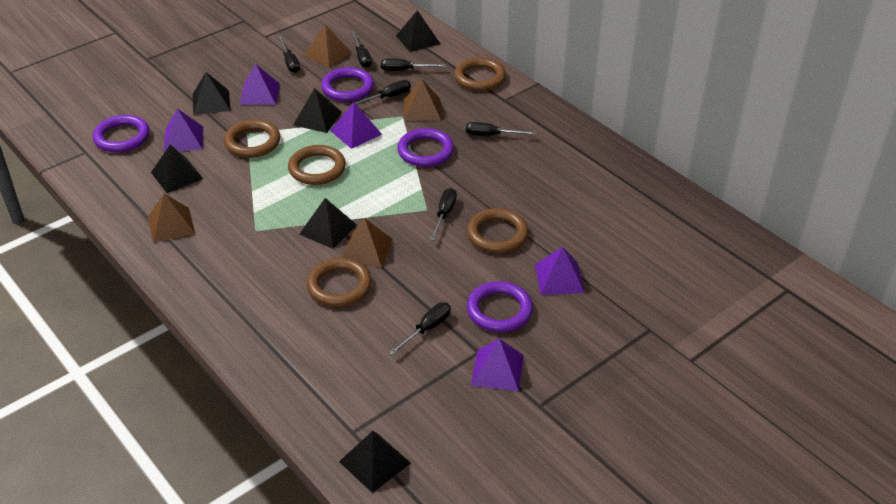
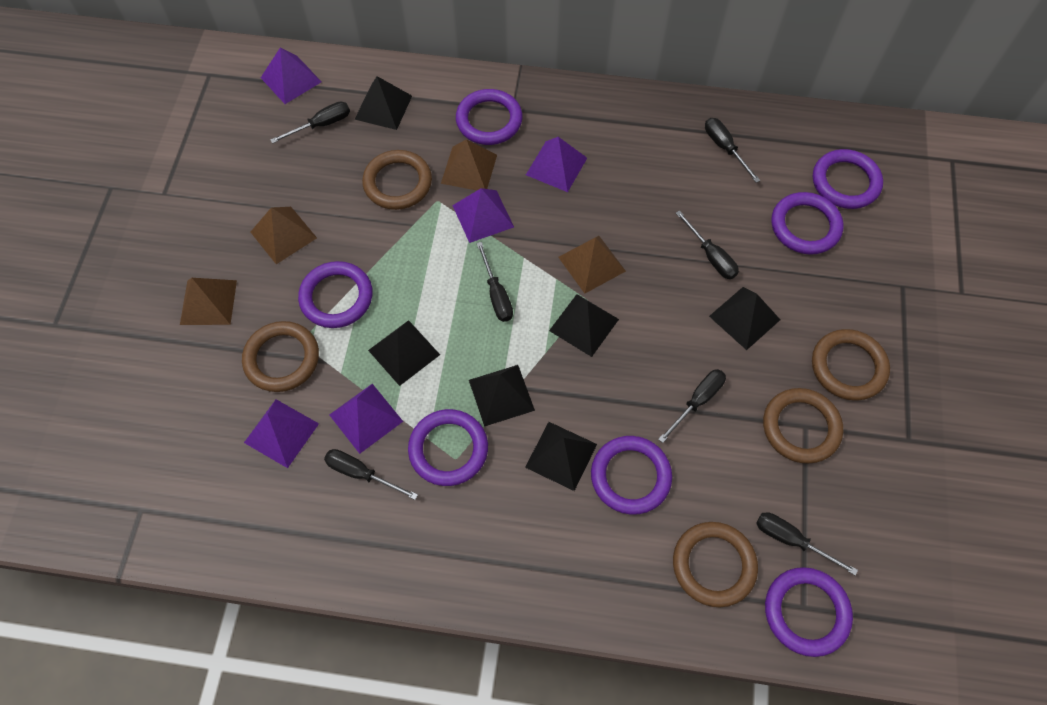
purple ring: [93,115,150,153] [321,67,374,102] [397,128,454,167] [466,281,533,332] = 4 -> [298,261,373,328] [408,409,488,486] [456,89,522,145] [591,436,672,515] [765,567,853,657] [771,192,843,254] [813,149,883,209] = 7

